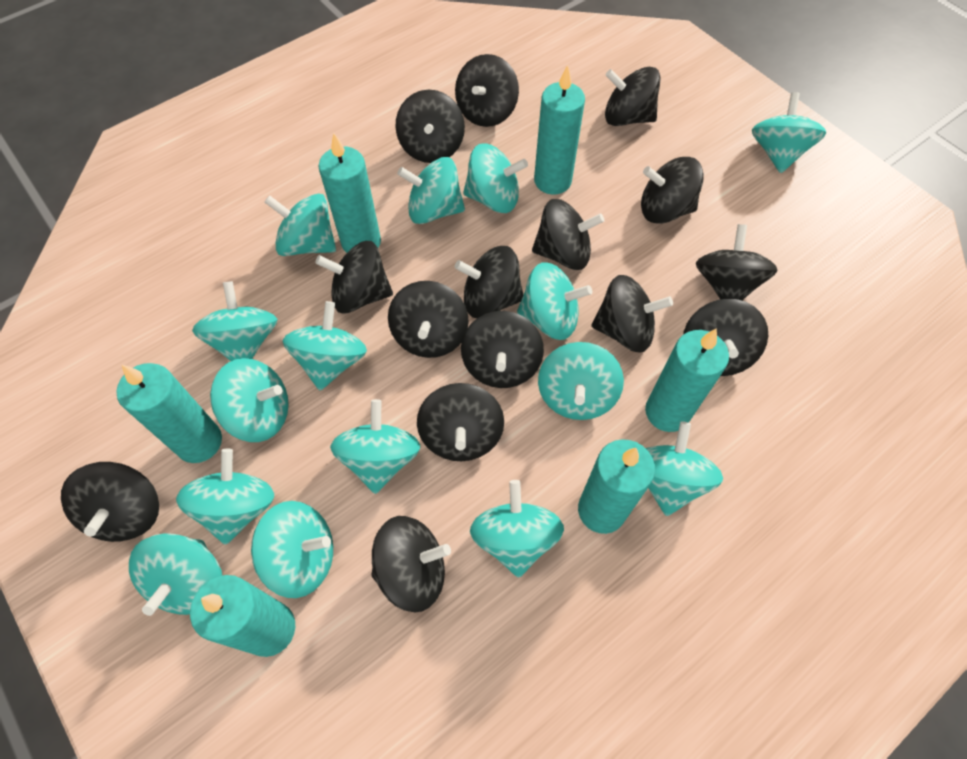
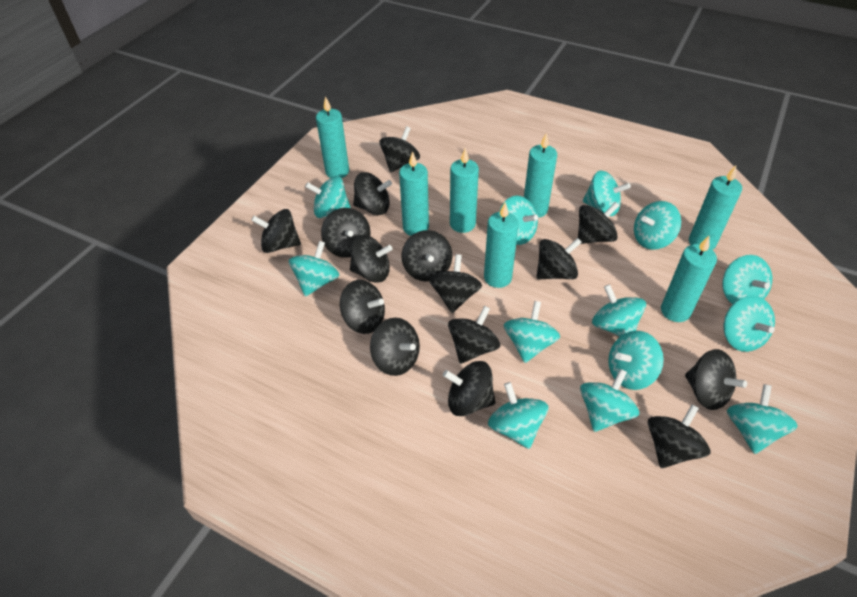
turquoise candle: [116,363,222,463] [190,575,295,657] [319,133,381,253] [534,65,585,195] [578,439,655,534] [645,328,729,432] = 6 -> [316,96,349,178] [399,151,429,236] [450,148,479,233] [484,202,519,288] [524,133,557,218] [661,236,717,322] [689,166,742,250] = 7
turquoise spinning top: [129,533,223,616] [176,448,274,545] [192,281,278,361] [210,358,289,442] [251,501,333,598] [264,193,336,256] [283,301,367,391] [330,399,420,494] [397,157,465,224] [463,143,528,213] [470,480,564,578] [517,262,592,340] [538,342,624,420] [646,421,723,516] [752,92,826,173] = 15 -> [289,241,339,297] [305,176,351,218] [488,382,549,449] [499,196,538,245] [504,301,560,363] [580,369,639,432] [583,170,631,216] [592,284,646,337] [608,331,664,390] [634,201,681,250] [722,255,772,304] [723,296,775,352] [727,384,798,454] = 13

